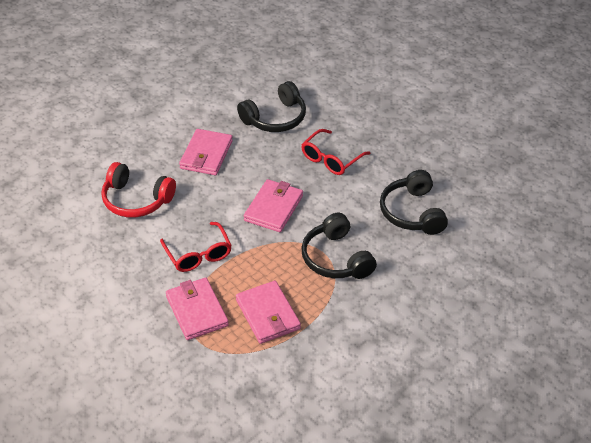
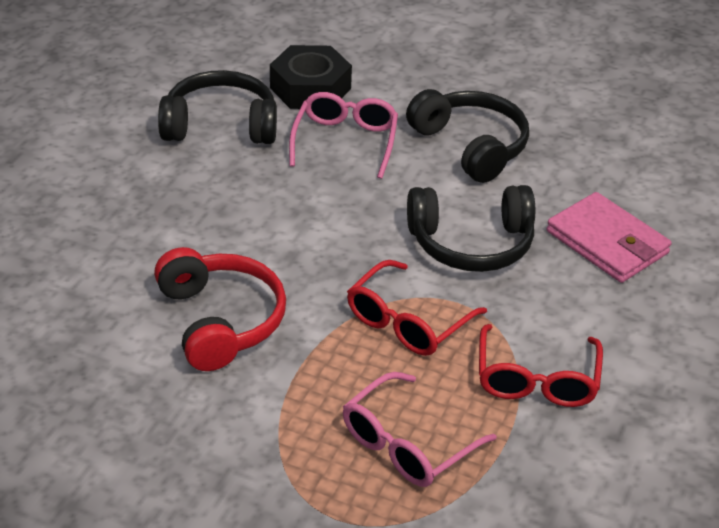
black nut: none = 0 -> [270,45,352,109] = 1
pink glasses: none = 0 -> [289,92,398,179] [343,372,496,487] = 2
pink wallet: [166,278,229,340] [179,129,233,175] [236,281,301,344] [244,179,303,232] = 4 -> [547,192,672,283] = 1

